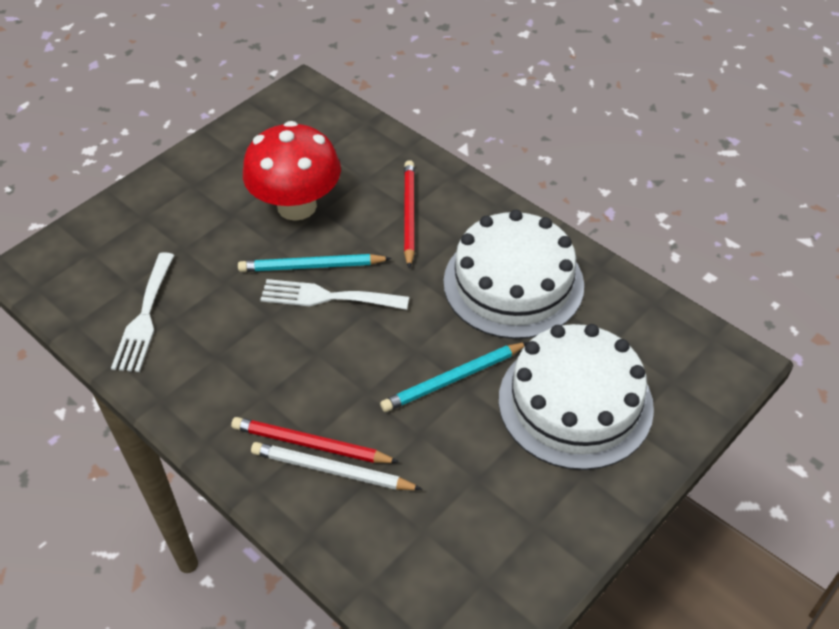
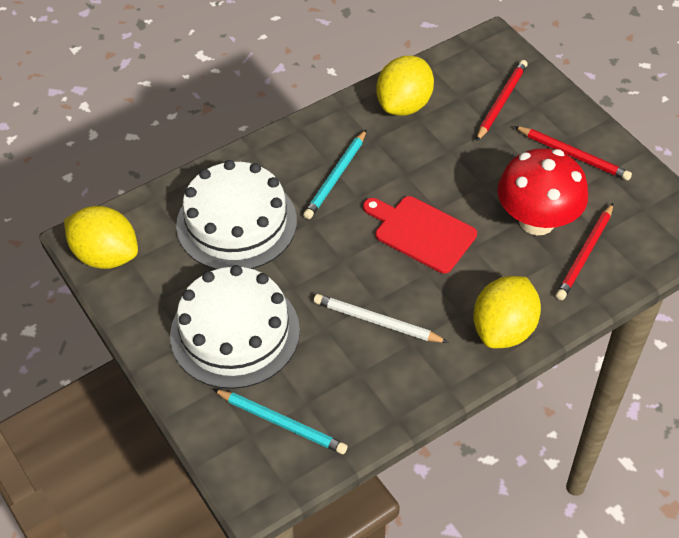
red cutting board: none = 0 -> [363,196,477,274] = 1
red pencil: [231,417,399,463] [404,160,415,269] = 2 -> [476,60,528,142] [514,126,632,180] [556,203,613,300] = 3
white fork: [111,252,174,372] [260,279,409,310] = 2 -> none = 0
yellow lemon: none = 0 -> [64,206,138,269] [376,56,434,116] [473,276,541,348] = 3

